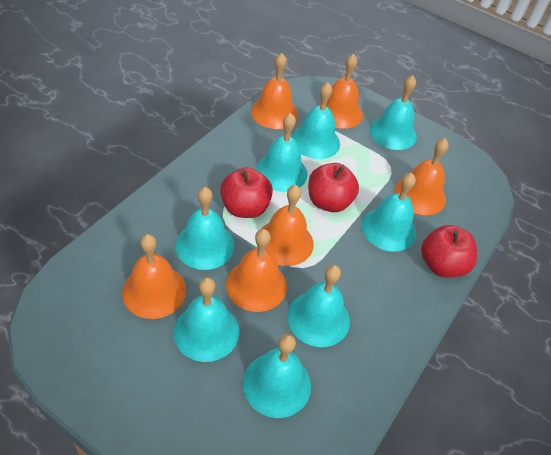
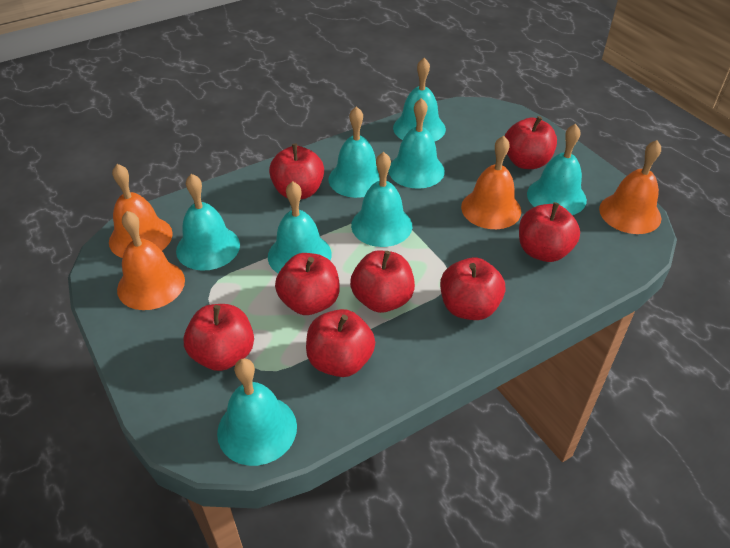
orange bell: [122,234,186,319] [226,229,287,312] [251,53,298,129] [261,185,314,266] [318,54,363,129] [394,138,449,215] = 6 -> [109,164,173,258] [117,211,185,310] [461,136,521,229] [599,140,661,234] = 4
red apple: [220,167,273,218] [308,163,359,212] [421,225,477,277] = 3 -> [183,304,254,371] [269,144,324,199] [275,253,340,315] [306,309,375,377] [350,250,415,313] [440,257,505,320] [505,116,557,169] [519,202,580,262] = 8

